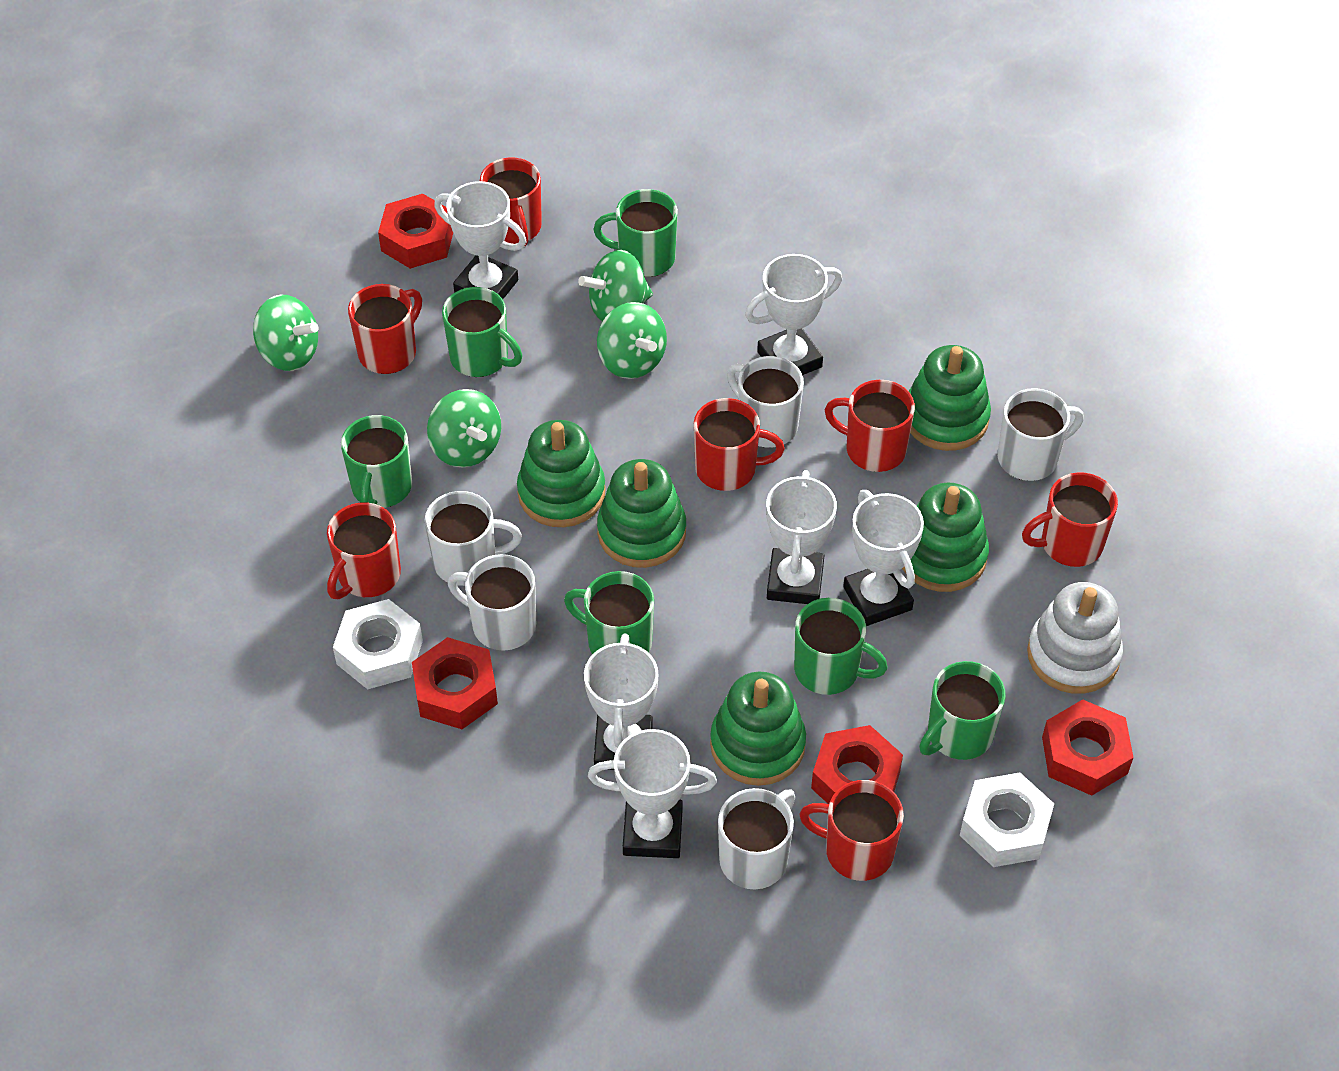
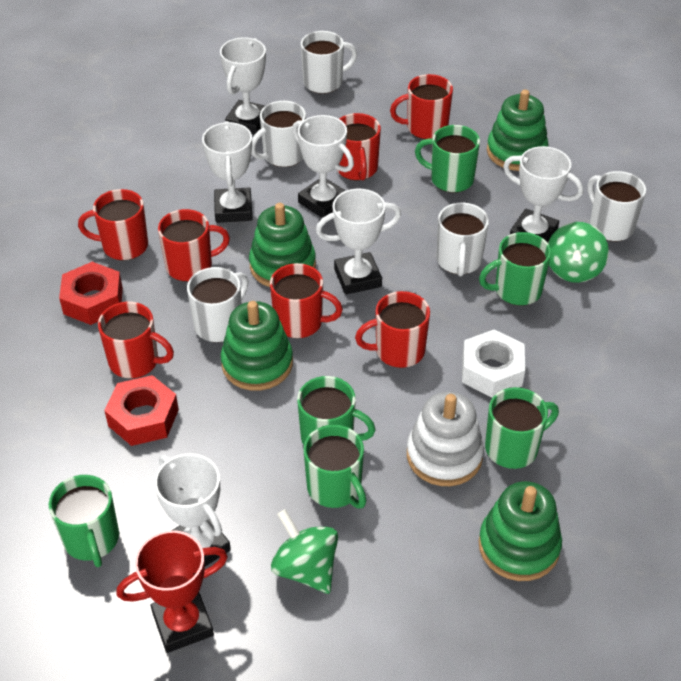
green spinning top: [253,295,318,371] [427,389,501,468] [578,250,653,321] [597,302,667,379] = 4 -> [271,509,338,594] [548,222,609,283] = 2
green stacking toy: [517,420,605,527] [597,459,686,568] [710,672,806,786] [902,483,989,592] [909,345,991,451] = 5 -> [221,301,293,391] [249,203,316,287] [479,481,562,581] [487,90,549,171] = 4
red nut: [378,194,453,269] [412,637,498,729] [811,725,903,804] [1042,699,1134,796] = 4 -> [59,262,123,325] [104,375,179,446] = 2
red trophy: none = 0 -> [116,530,228,653] = 1
white nut: [333,599,423,689] [960,773,1054,867] = 2 -> [462,329,525,398] = 1

